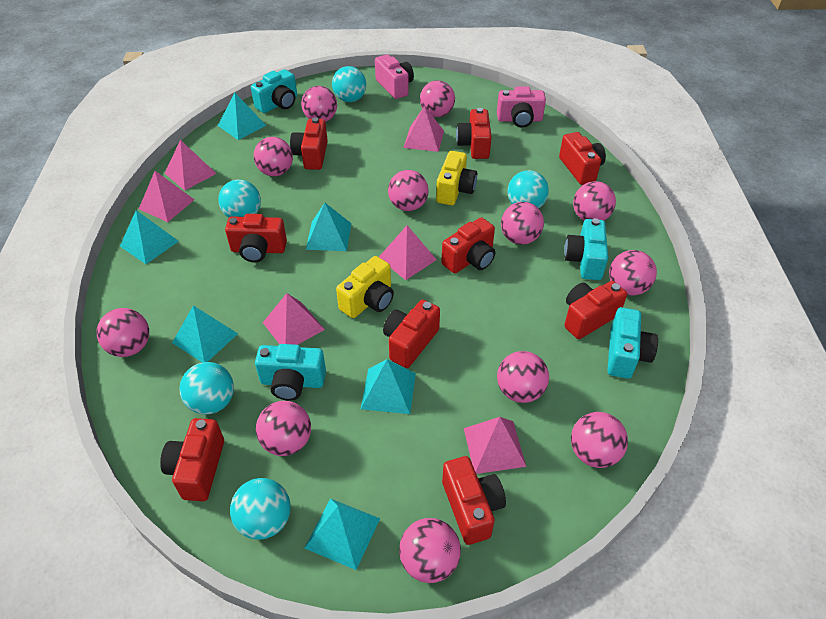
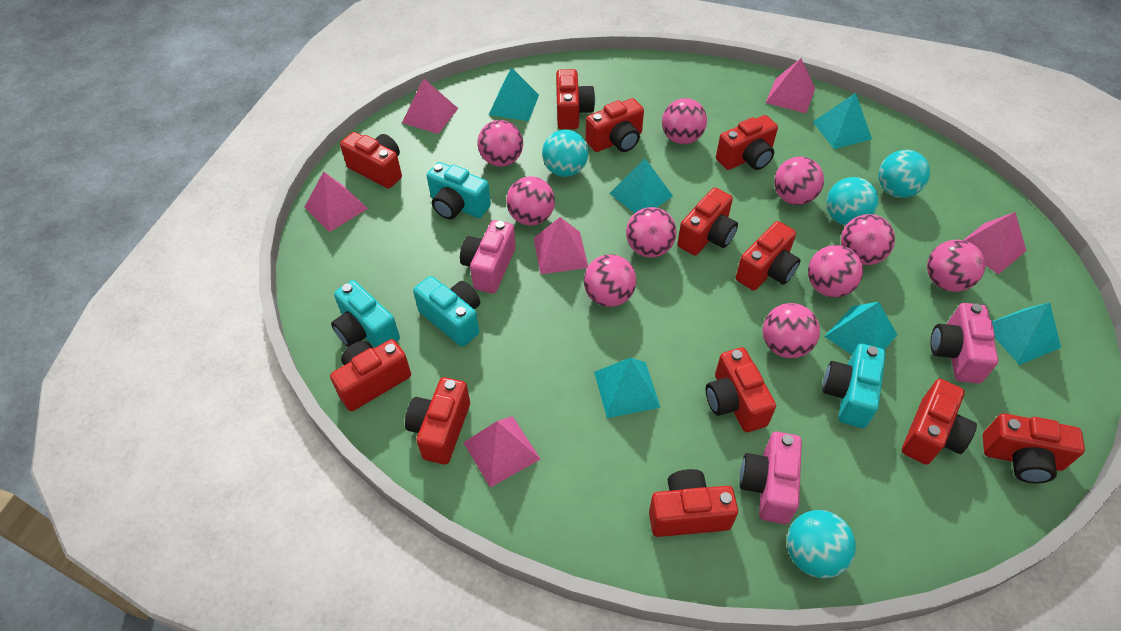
pink ball: [96,308,149,357] [254,137,293,176] [256,401,311,456] [301,86,337,122] [388,170,429,211] [399,518,461,583] [420,80,455,117] [497,351,549,403] [501,202,544,245] [571,412,628,468] [573,181,616,220] [609,250,657,295] = 12 -> [478,120,523,167] [506,176,555,226] [584,254,636,307] [626,207,676,258] [662,98,707,144] [763,303,820,358] [774,157,824,205] [808,245,863,297] [841,214,895,265] [927,240,985,292] = 10
pink camera: [375,54,414,99] [497,87,546,127] = 2 -> [460,220,516,293] [739,432,802,524] [930,303,998,384] = 3
red camera: [160,418,224,501] [225,214,287,262] [290,117,328,170] [383,300,440,368] [441,217,495,273] [442,456,506,545] [456,108,492,159] [559,132,606,185] [564,281,627,339] = 9 -> [330,339,411,411] [340,132,402,189] [405,377,470,465] [556,69,595,129] [586,98,644,152] [649,469,738,537] [677,188,738,256] [706,347,776,432] [716,115,778,170] [736,221,800,291] [902,379,977,465] [983,413,1085,483] = 12
turquoise ball: [179,362,234,415] [218,179,261,218] [230,478,290,540] [332,66,366,102] [508,170,549,209] = 5 -> [542,130,588,177] [787,510,856,578] [826,177,878,226] [878,150,930,198] = 4
yellow camera: [336,256,394,318] [436,151,477,205] = 2 -> none = 0

